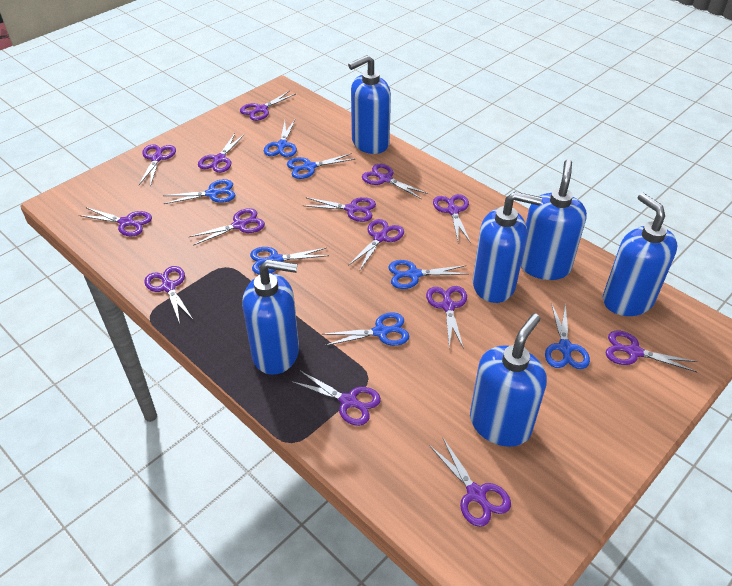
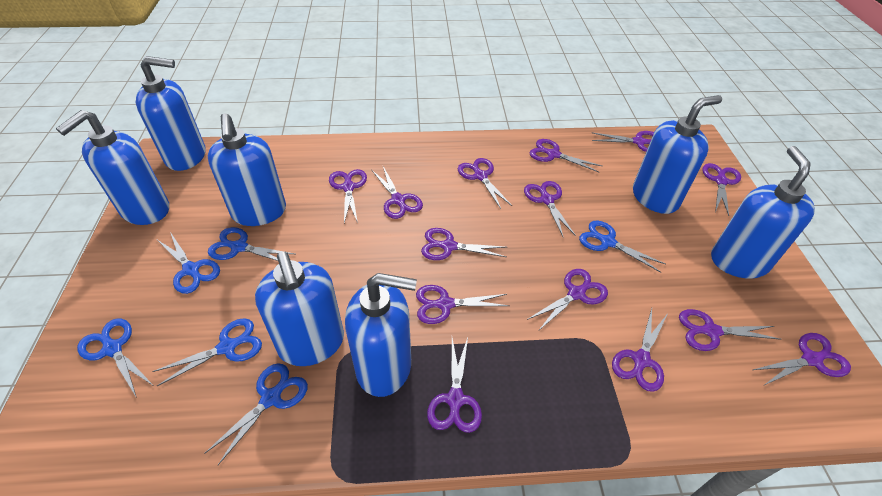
blue scissors: [163,179,235,204] [250,247,329,274] [264,120,297,157] [287,153,355,179] [322,312,409,346] [389,260,468,289] [545,303,590,369] = 7 -> [77,319,154,398] [152,318,262,386] [158,232,220,294] [204,363,308,465] [208,227,295,261] [579,221,665,273] = 6
blue soap dispenser: [242,259,299,375] [348,55,391,154] [470,314,547,447] [473,192,542,303] [521,159,587,280] [603,193,677,316] = 6 -> [56,110,169,225] [136,56,205,171] [208,113,286,226] [255,252,344,366] [345,273,417,397] [633,95,722,214] [711,146,815,279] = 7

